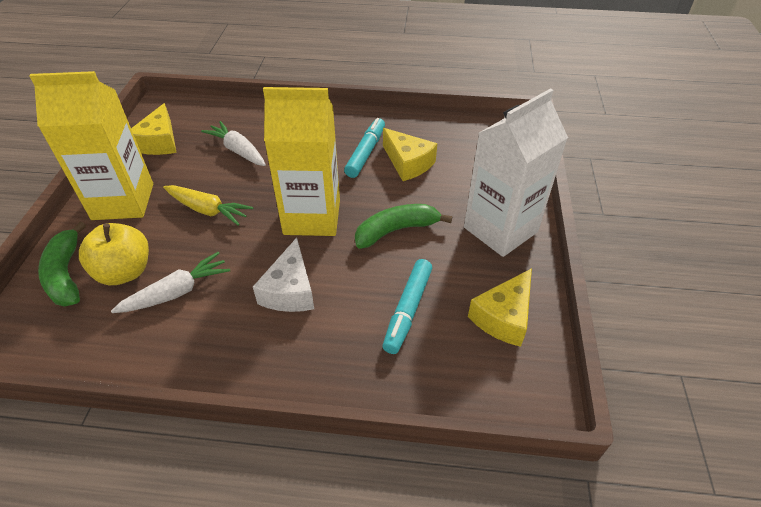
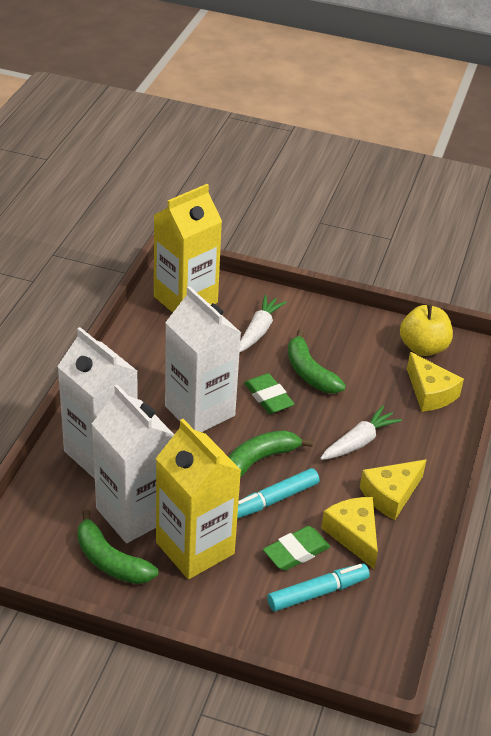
green banana: [38,222,86,307] [355,204,452,249] = 2 -> [77,510,158,584] [228,430,313,478] [288,329,346,393] = 3
green eraser: none = 0 -> [244,373,294,414] [263,526,330,571] = 2
white carton: [464,88,568,257] = 1 -> [57,327,138,479] [92,384,174,543] [165,286,241,432] = 3
white cheese: [253,238,314,312] = 1 -> none = 0
yellow carrot: [163,185,253,226] = 1 -> none = 0

